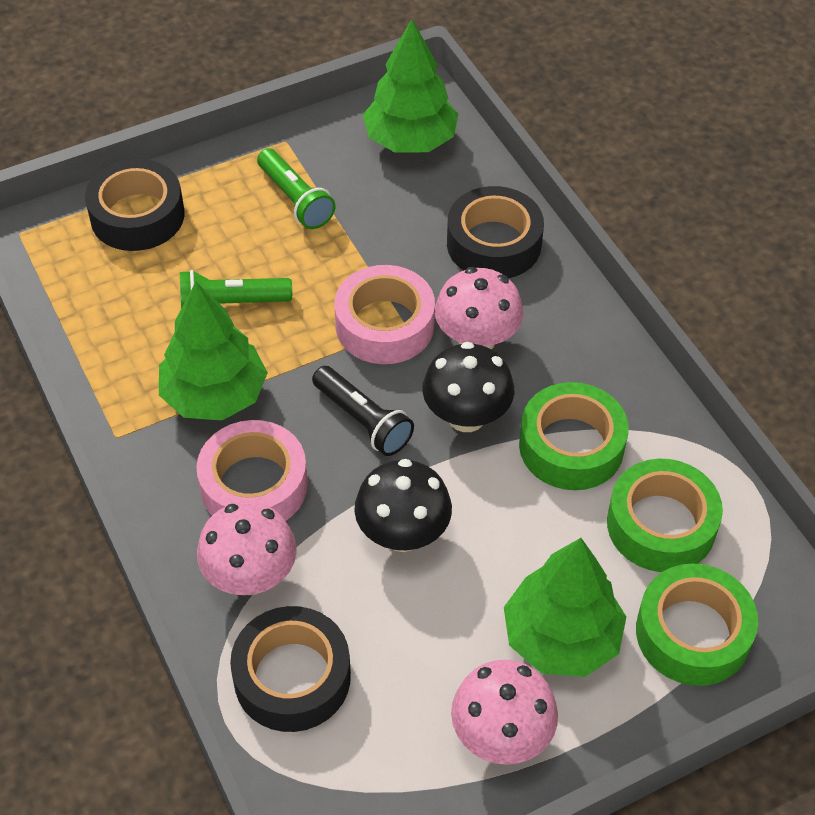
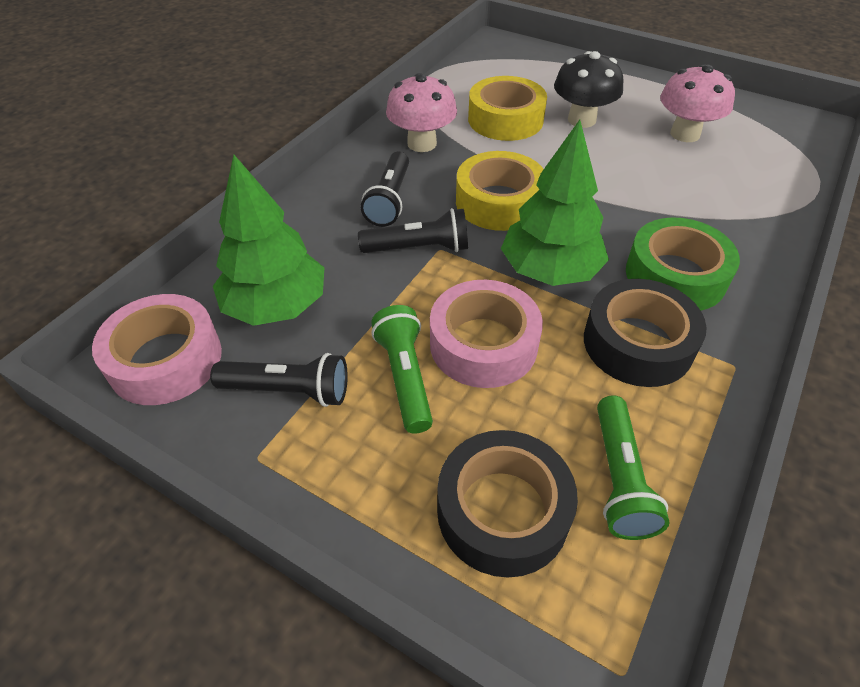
black flashlight: [312,366,414,456] = 1 -> [210,353,348,407] [358,208,468,253] [361,152,409,227] = 3
black mushroom: [354,459,452,552] [423,342,514,432] = 2 -> [554,51,623,128] = 1
black tape: [85,159,184,251] [230,606,351,732] [447,186,544,278] = 3 -> [437,430,578,578] [584,279,707,387] = 2
green tape: [519,382,628,490] [607,459,723,572] [636,564,758,686] = 3 -> [626,217,740,310] = 1
green tree: [159,282,268,421] [363,19,458,153] [504,538,626,677] = 3 -> [213,155,324,326] [501,120,609,286] = 2
pink mushroom: [197,502,297,595] [435,267,523,349] [451,660,558,765] = 3 -> [386,73,457,152] [660,65,735,142] = 2
yellow tape: none = 0 -> [456,151,544,231] [468,76,547,141] = 2

